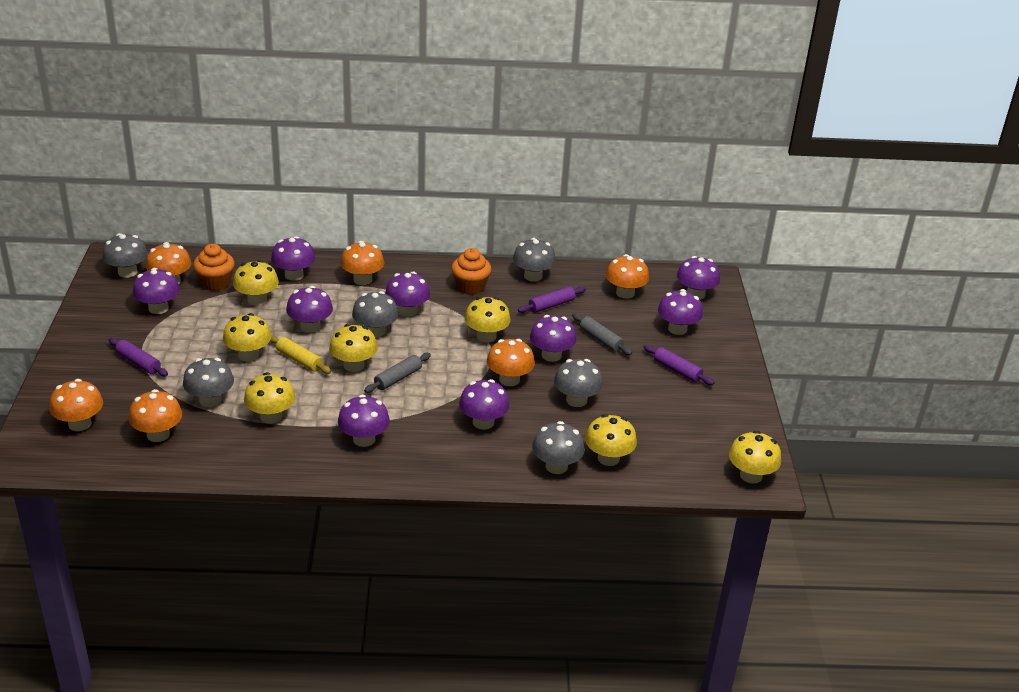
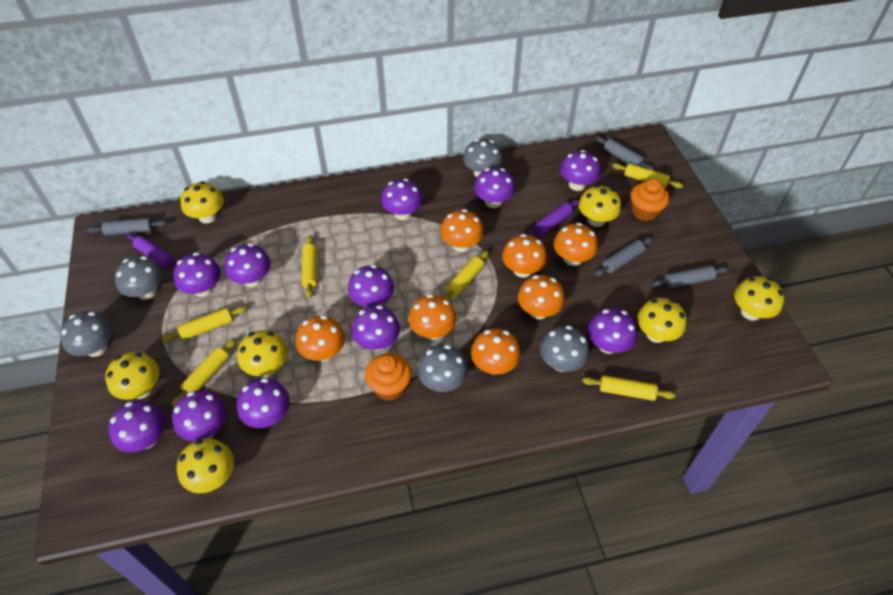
grey mushroom: [102,233,148,278] [183,358,234,407] [352,291,399,338] [513,238,556,282] [532,421,585,474] [554,359,603,407] = 6 -> [60,311,113,357] [115,256,163,300] [418,345,468,392] [463,139,503,177] [540,325,589,372] = 5
grey rolling pin: [364,353,431,393] [572,313,632,355] = 2 -> [87,218,167,236] [595,237,653,276] [596,136,654,171] [652,265,728,288] = 4
orange mushroom: [49,379,103,431] [129,389,182,442] [146,242,191,285] [341,241,384,285] [487,339,535,386] [606,254,649,299] = 6 -> [296,315,345,361] [409,294,456,340] [440,209,484,252] [471,328,521,375] [502,234,547,278] [518,275,565,319] [554,223,598,266] = 7
purple mushroom: [133,268,180,314] [271,236,315,281] [286,286,333,333] [338,395,390,447] [385,271,430,317] [459,379,510,430] [530,315,577,362] [658,289,703,335] [677,256,720,300] = 9 -> [109,401,165,452] [172,390,227,441] [174,252,221,297] [225,243,271,287] [237,378,290,428] [348,265,394,307] [352,305,400,351] [381,179,423,220] [474,168,515,208] [560,150,600,191] [588,308,637,354] = 11
purple rolling pin: [109,338,168,376] [518,286,586,313] [644,345,715,385] = 3 -> [127,233,177,269] [528,199,580,237] = 2
yellow rolling pin: [270,335,331,374] = 1 -> [162,306,247,342] [171,338,237,407] [302,235,317,298] [443,250,489,301] [582,375,675,401] [612,163,683,188] = 6

